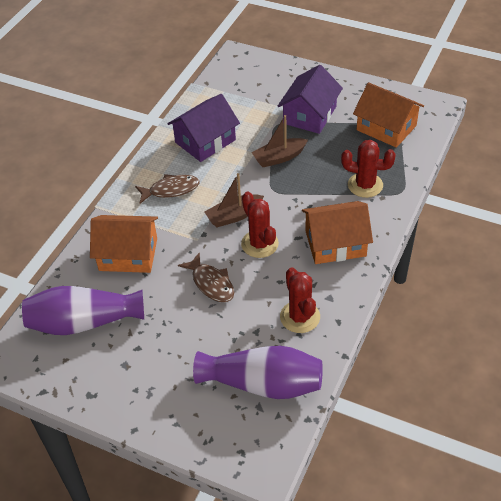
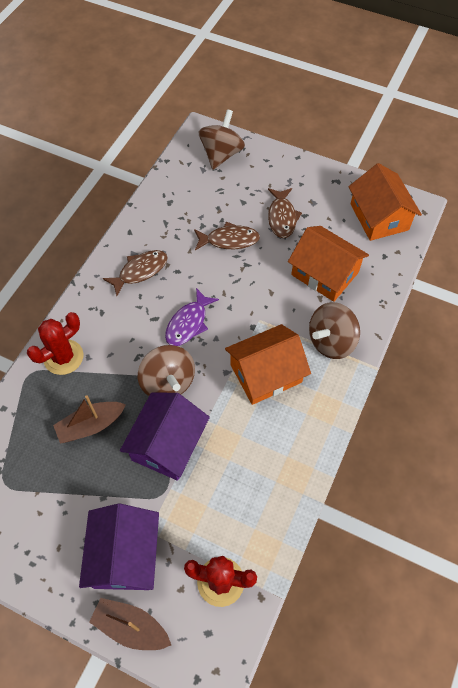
brown fish: [135,174,200,204] [178,252,234,302] = 2 -> [103,250,168,296] [194,222,260,250] [268,188,302,238] = 3
brown spinning top: none = 0 -> [138,345,195,396] [199,109,245,170] [309,302,360,359] = 3
purple fish: none = 0 -> [165,288,219,346] = 1
purple vase: [22,286,144,335] [193,346,323,399] = 2 -> none = 0
red cactus: [241,192,279,258] [280,267,320,333] [341,140,396,198] = 3 -> [27,312,83,375] [184,556,257,607] = 2

